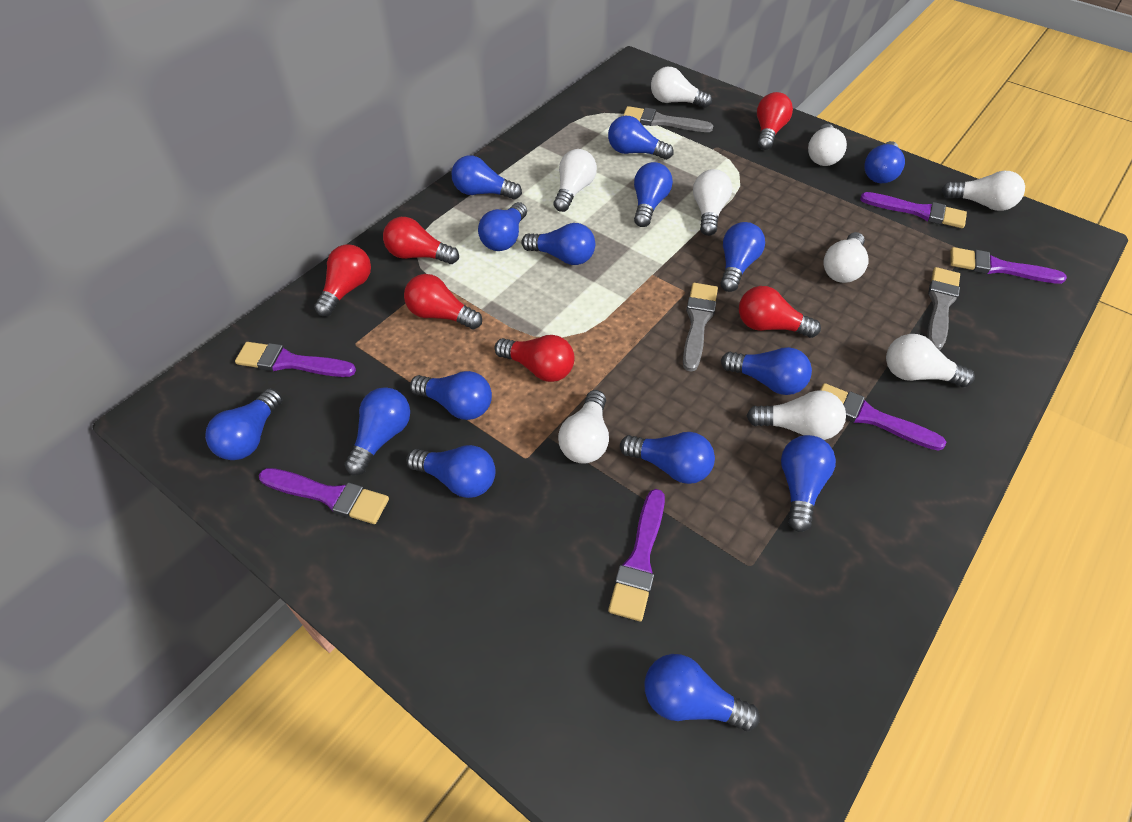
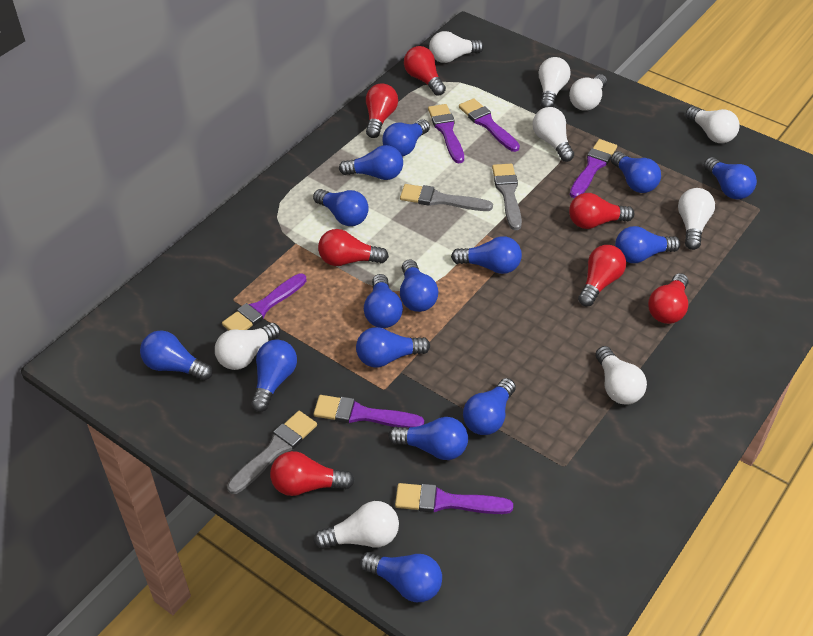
red light bulb: [314,245,371,317] [383,217,459,264] [404,274,482,329] [495,335,574,382] [739,286,821,338] [757,92,793,150] = 6 -> [270,451,355,496] [318,229,389,266] [366,84,398,138] [404,46,446,96] [569,193,634,229] [578,245,626,306] [648,273,688,324] = 7

